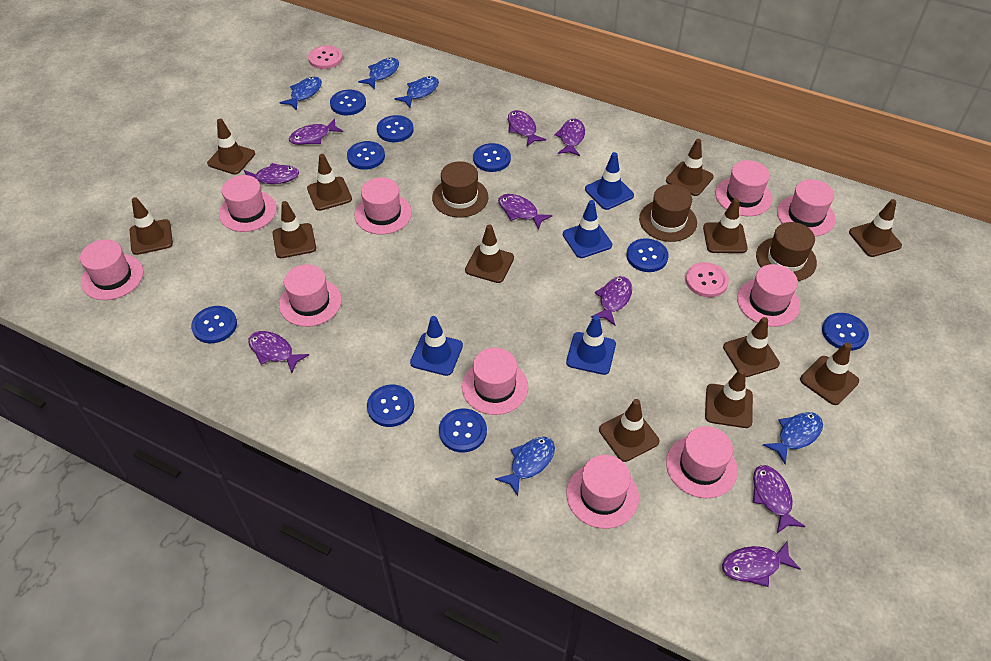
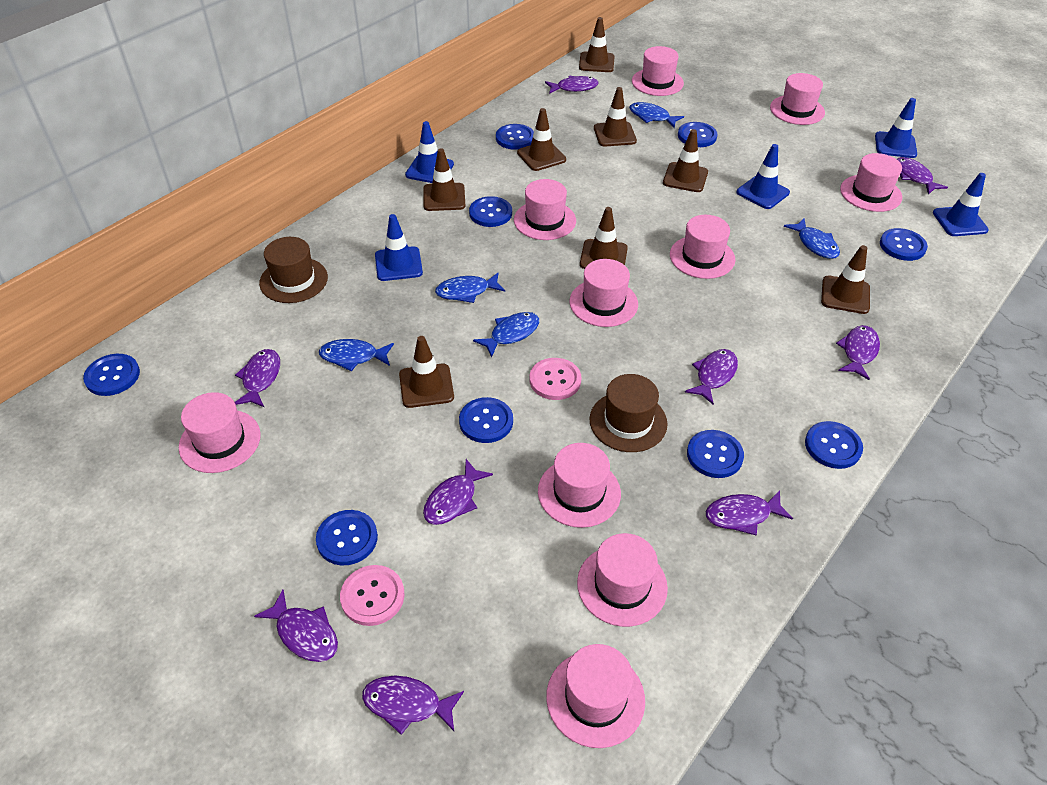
blue traffic cone: [410,316,463,376] [563,200,612,258] [566,315,616,375] [585,152,634,210] = 4 -> [375,214,423,281] [405,121,454,183] [737,144,790,209] [875,98,917,158] [933,173,989,236] = 5
brown hat: [432,161,488,218] [639,184,697,242] [756,222,817,281] = 3 -> [259,237,328,303] [590,374,668,452] = 2
brown traffic cone: [130,197,173,255] [207,119,255,175] [272,201,316,258] [307,154,352,211] [465,224,514,283] [599,399,659,462] [666,139,714,196] [703,198,748,253] [705,369,753,428] [723,317,780,377] [800,343,859,405] [849,199,902,257] = 12 -> [399,336,454,408] [423,148,465,211] [517,108,566,171] [579,17,615,72] [580,207,628,269] [594,87,637,147] [663,129,708,192] [821,245,870,314] = 8

